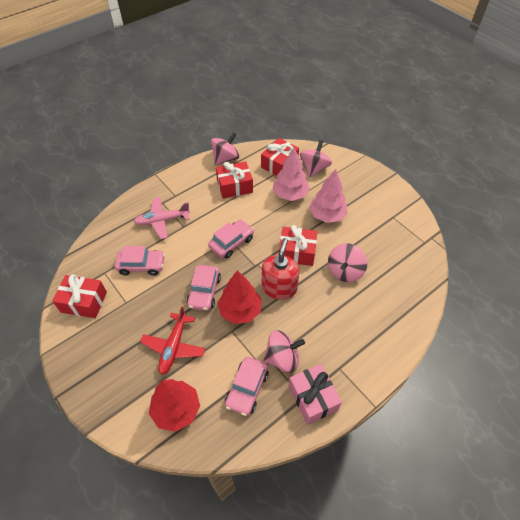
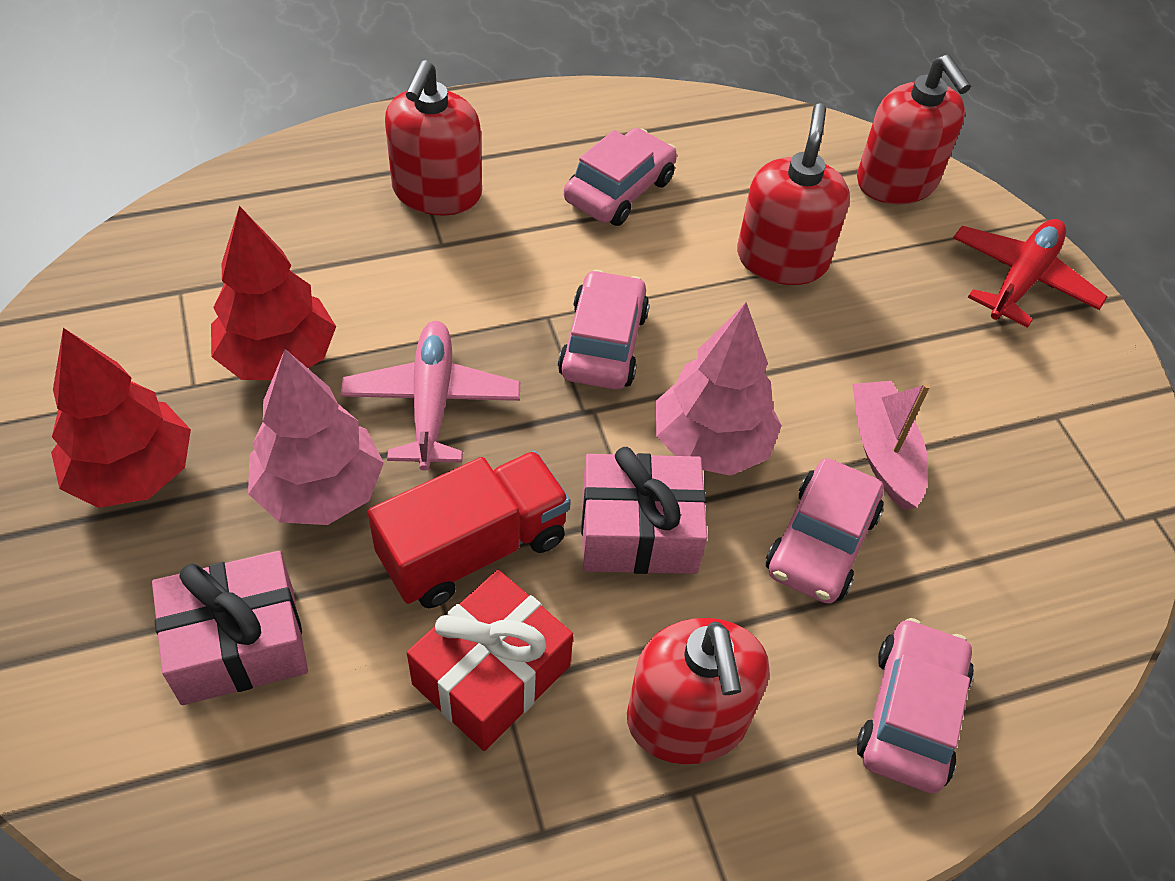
pink boat: none = 0 -> [852,381,930,510] = 1
pink gift: [289,364,342,425] = 1 -> [152,551,308,705] [581,447,707,574] = 2
pink spinning top: [211,132,239,165] [263,330,305,373] [300,140,332,177] [328,243,367,282] = 4 -> none = 0
red gift: [52,274,107,318] [216,162,253,199] [261,138,299,176] [279,225,318,266] = 4 -> [407,570,573,751] = 1
red soap dispenser: [262,238,300,300] = 1 -> [385,60,482,216] [627,618,769,764] [737,103,850,285] [857,55,971,204] = 4
red truck: none = 0 -> [368,451,571,608] = 1

